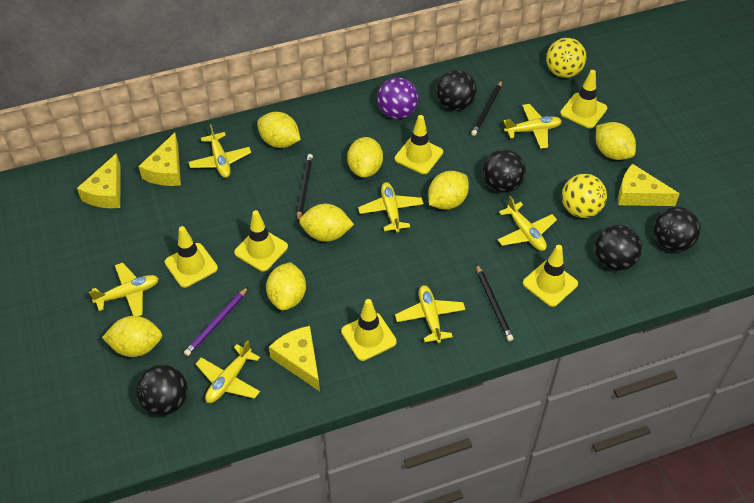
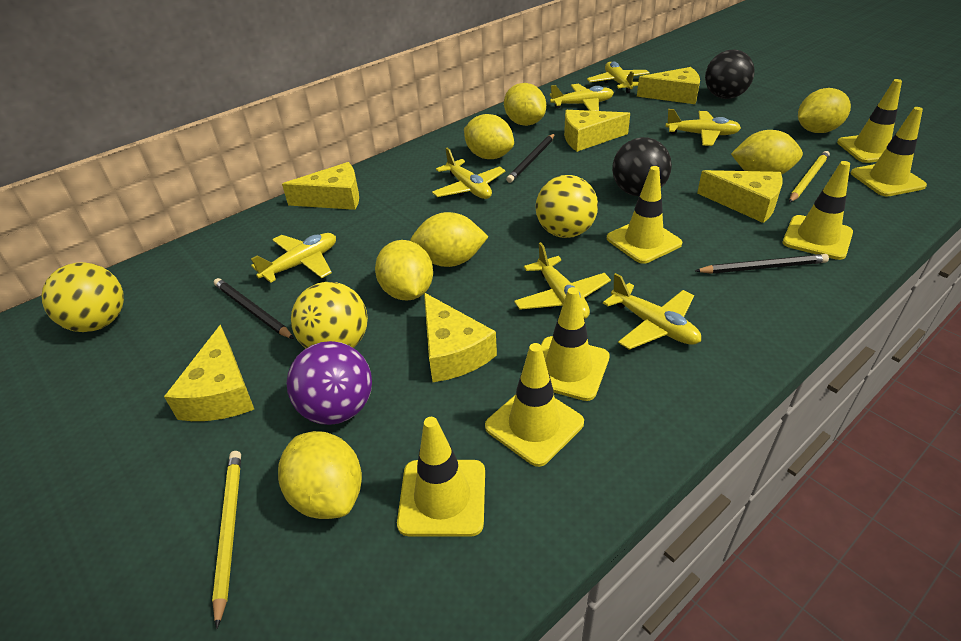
black ball: [136,364,188,416] [436,70,477,111] [482,149,526,193] [594,225,642,271] [653,207,701,252] = 5 -> [612,137,672,196] [705,50,755,99] = 2
purple pencil: [184,287,248,356] = 1 -> none = 0
yellow ball: [546,38,587,78] [562,174,607,218] = 2 -> [41,263,124,332] [291,282,368,348] [535,175,598,238] = 3
yellow cheese: [77,153,121,208] [138,132,181,186] [269,326,320,391] [618,164,680,206] = 4 -> [164,325,254,421] [282,162,359,210] [424,293,497,382] [564,110,630,152] [637,67,700,104] [697,170,783,223] = 6
yellow pencil: none = 0 -> [212,451,241,629] [789,151,830,203] = 2
yellow traffic cone: [165,226,218,288] [234,210,288,272] [341,299,397,361] [395,115,443,174] [523,245,578,307] [560,70,607,128] = 6 -> [397,417,485,537] [485,343,584,467] [541,287,610,401] [607,166,682,264] [783,161,853,260] [837,79,902,163] [851,107,927,196] = 7

